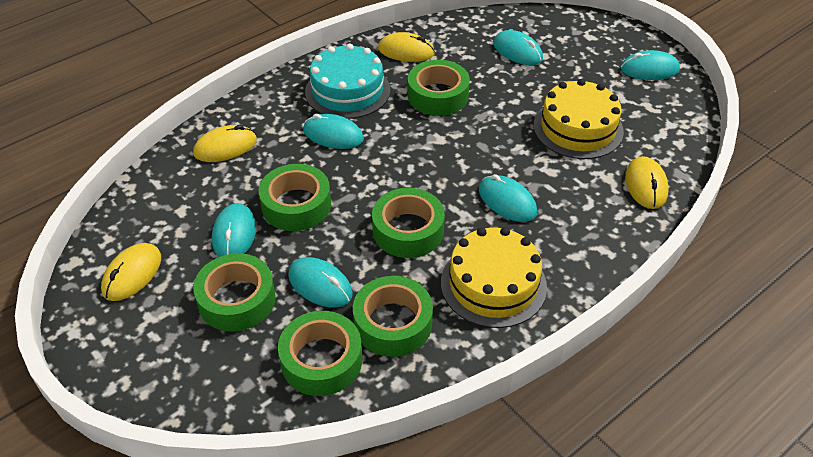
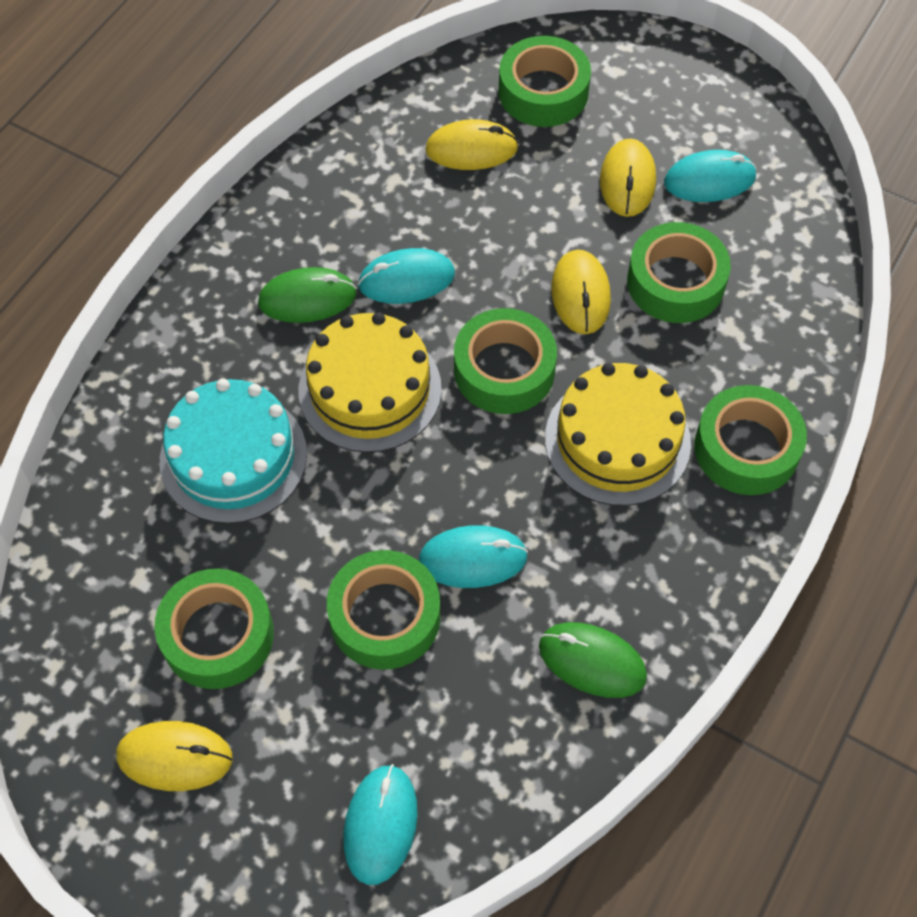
green mouse: none = 0 -> [258,267,356,323] [539,622,647,698] = 2
turquoise mouse: [212,203,256,257] [288,257,353,308] [303,114,364,149] [479,174,537,222] [493,30,543,65] [621,50,680,80] = 6 -> [343,764,418,885] [358,248,455,304] [419,525,528,588] [664,150,757,202] = 4

